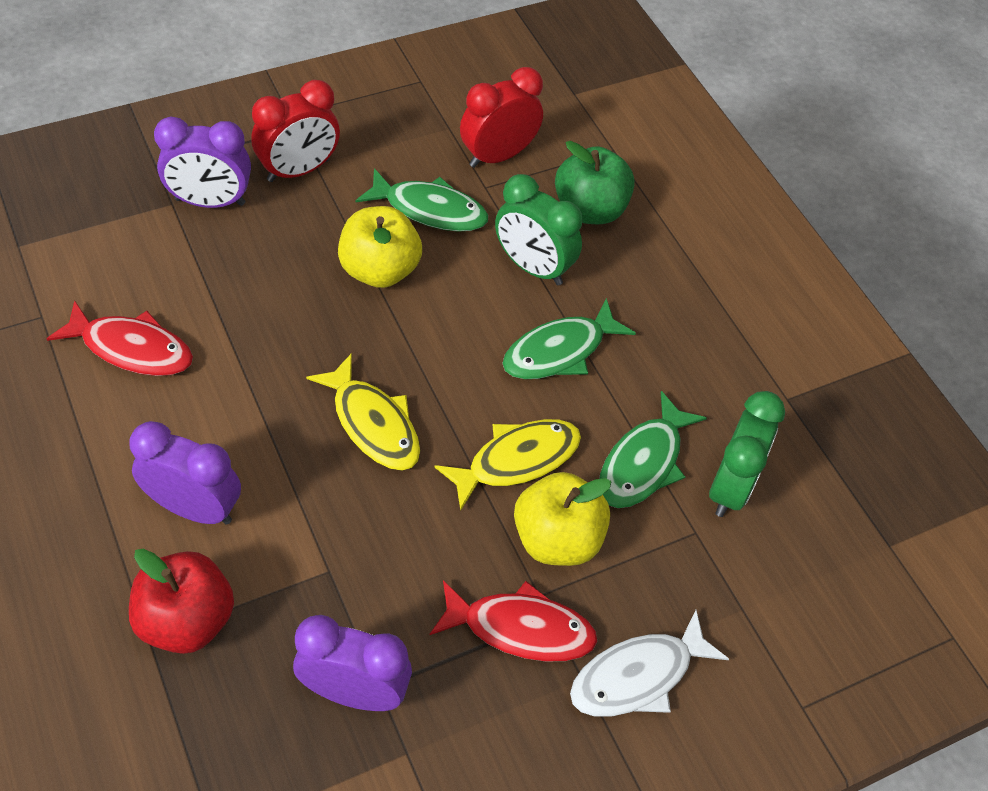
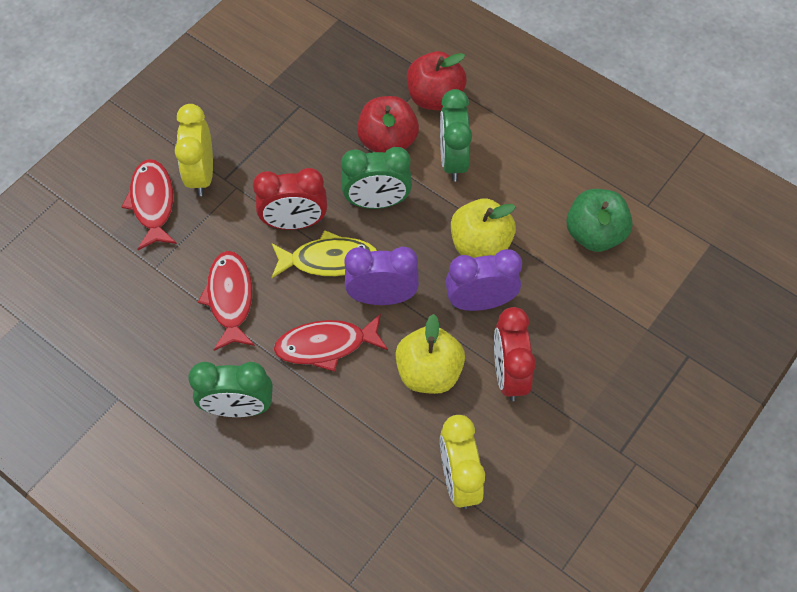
green clock: [495,174,583,285] [709,391,785,517] = 2 -> [188,362,273,417] [341,147,412,209] [440,89,472,182] = 3
green fish: [356,168,488,232] [502,298,636,379] [599,391,707,508] = 3 -> none = 0
purple clock: [129,421,241,525] [154,116,251,208] [293,615,412,711] = 3 -> [344,247,419,305] [445,249,522,311] = 2
red apple: [129,549,234,654] = 1 -> [357,96,419,152] [407,51,467,111] = 2
red fish: [47,300,193,376] [430,580,598,662] = 2 -> [121,159,177,250] [198,251,255,351] [274,313,388,372] = 3
white fish: [570,610,729,717] = 1 -> none = 0
yellow clock: none = 0 -> [175,104,213,196] [440,415,485,509] = 2
yellow fish: [306,353,420,471] [434,419,581,511] = 2 -> [272,230,377,278] = 1

